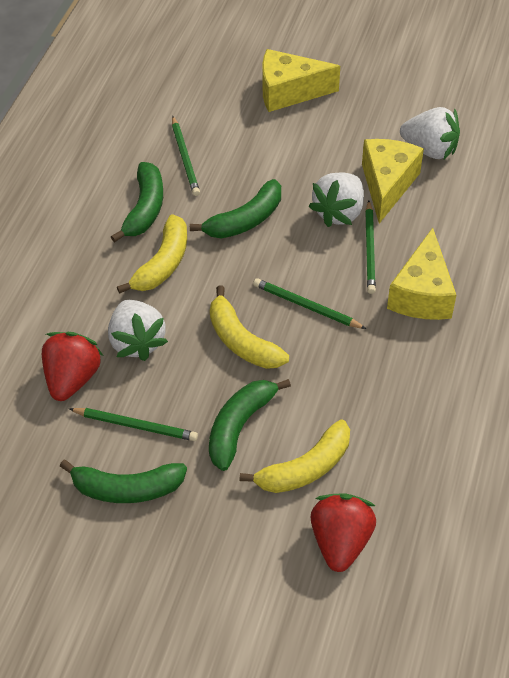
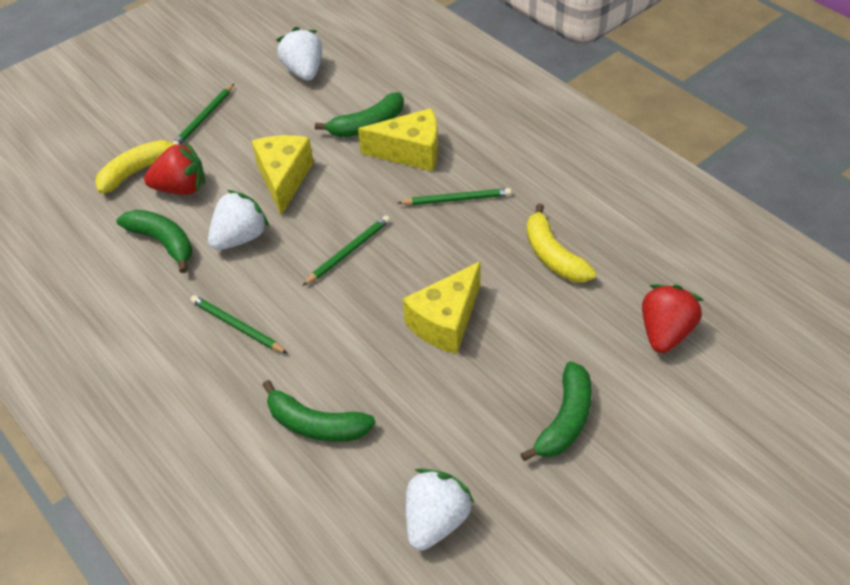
yellow banana: [117,214,187,294] [210,285,289,369] [239,419,350,493] = 3 -> [95,140,187,194] [526,203,597,283] = 2

